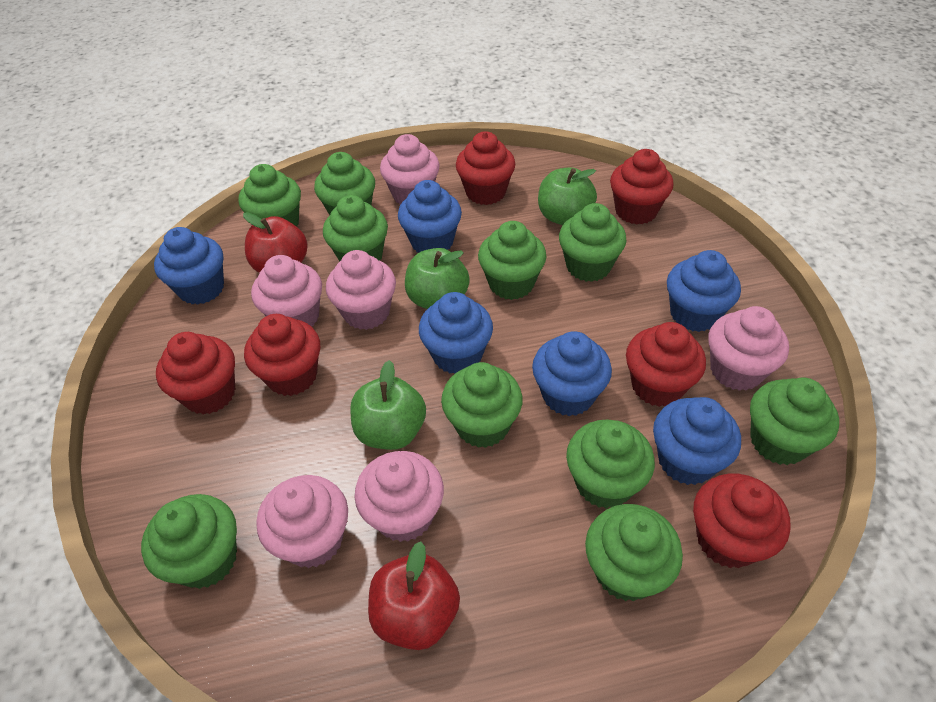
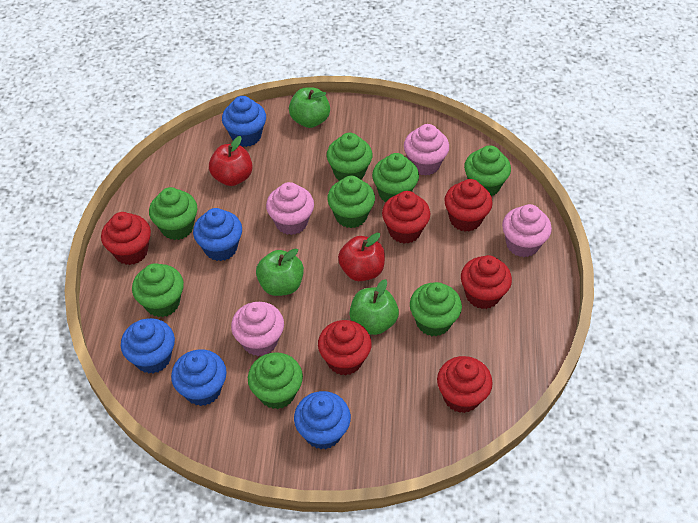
blue cupcake: [154,227,224,305] [398,180,462,253] [419,292,493,374] [532,331,612,416] [653,397,741,485] [667,250,741,332] = 6 -> [121,318,175,374] [171,349,227,406] [193,208,242,261] [222,96,266,147] [294,391,351,449] = 5
green cupcake: [141,494,237,589] [238,164,301,227] [314,152,375,215] [323,195,388,261] [441,362,523,448] [478,221,546,300] [559,203,627,282] [566,420,655,509] [585,504,683,601] [750,377,839,465] = 10 -> [132,263,184,317] [149,187,197,240] [248,352,303,409] [327,133,372,181] [327,176,375,228] [372,153,419,202] [410,282,462,336] [464,145,511,196] = 8
pink cupcake: [251,255,322,326] [256,475,348,568] [326,250,396,330] [355,451,444,542] [380,134,440,205] [708,306,789,391] = 6 -> [231,302,284,356] [266,182,314,235] [404,124,449,176] [502,204,552,257] = 4

